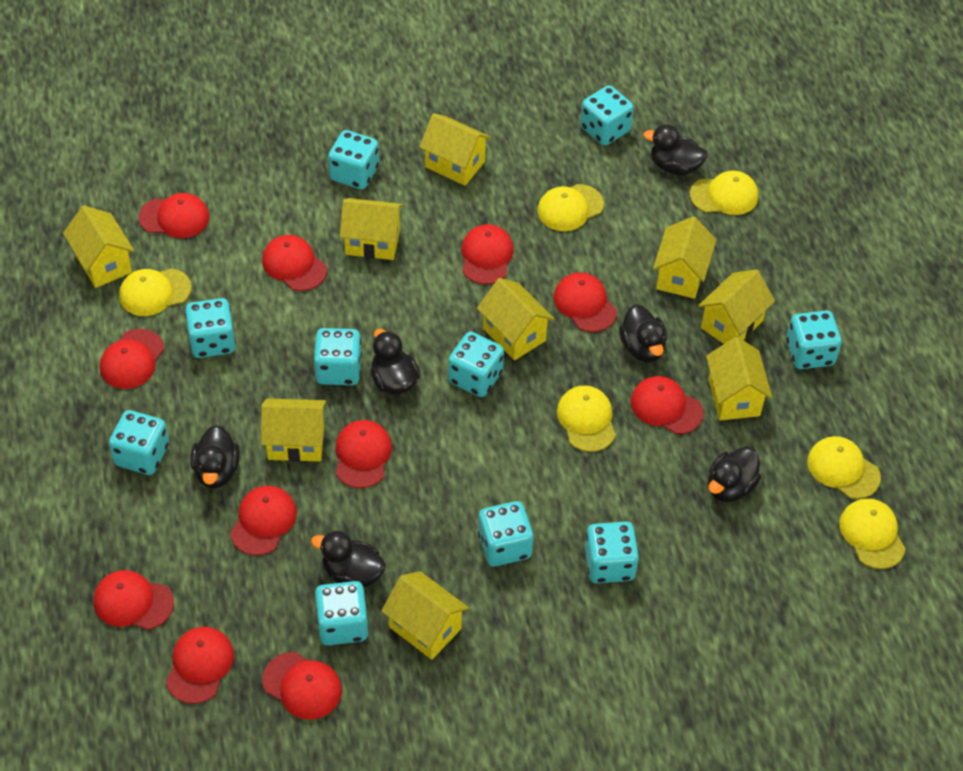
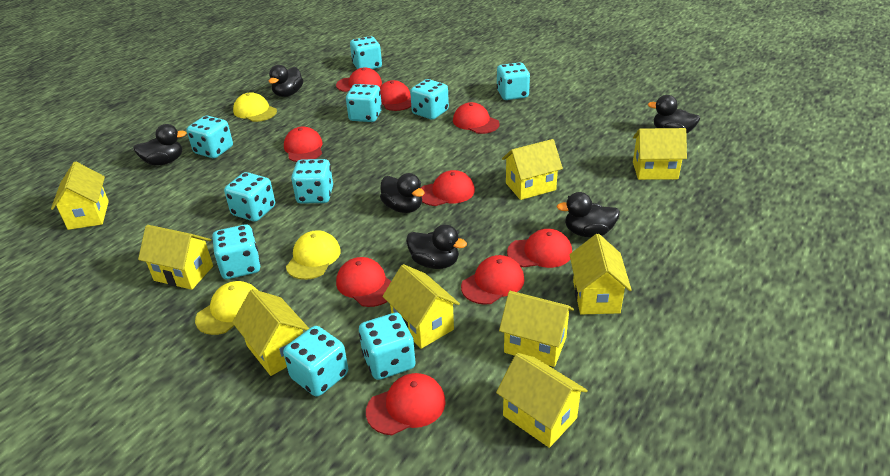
red cap: [94,570,174,630] [100,329,164,389] [139,193,209,238] [166,627,234,704] [230,486,297,555] [262,235,327,291] [262,652,342,720] [336,420,392,488] [462,225,514,284] [554,273,617,332] [631,376,703,434] = 11 -> [284,126,323,162] [336,67,382,92] [336,257,391,307] [366,373,446,435] [380,80,411,111] [421,170,475,206] [453,102,500,134] [461,255,525,305] [507,229,572,268] = 9
yellow cap: [119,268,192,316] [537,184,604,231] [557,386,616,452] [690,171,758,215] [807,436,881,499] [839,498,905,569] = 6 -> [195,281,257,335] [233,92,277,122] [286,230,340,280] = 3

